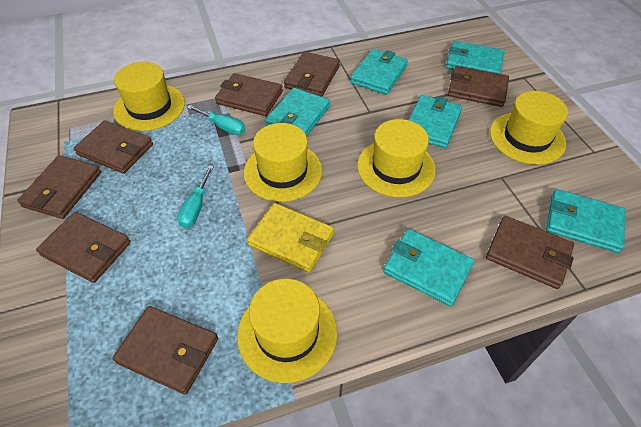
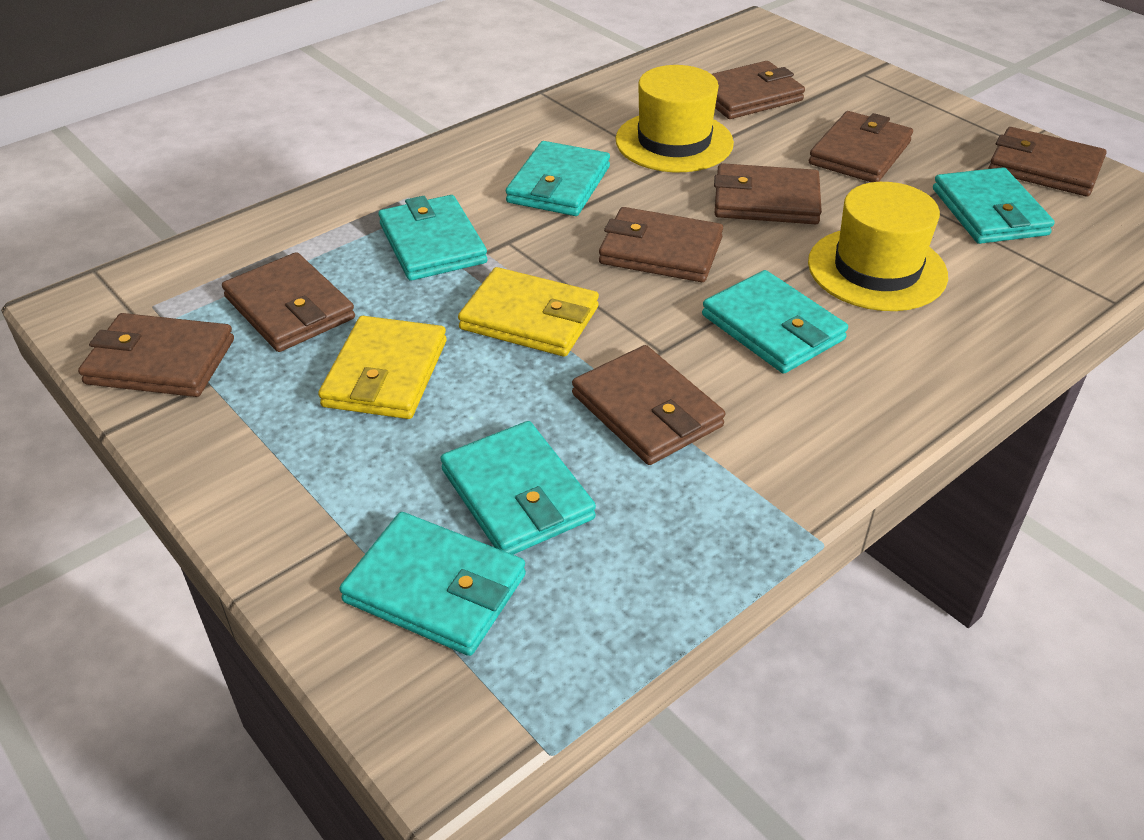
turquoise screwdriver: [177,165,214,228] [187,105,245,135] = 2 -> none = 0
yellow hat: [113,62,185,131] [237,279,337,383] [244,123,322,202] [357,119,436,197] [490,91,568,165] = 5 -> [616,65,734,172] [808,182,948,311] = 2
yellow wallet: [247,203,334,273] = 1 -> [318,316,447,419] [458,267,599,357] = 2

